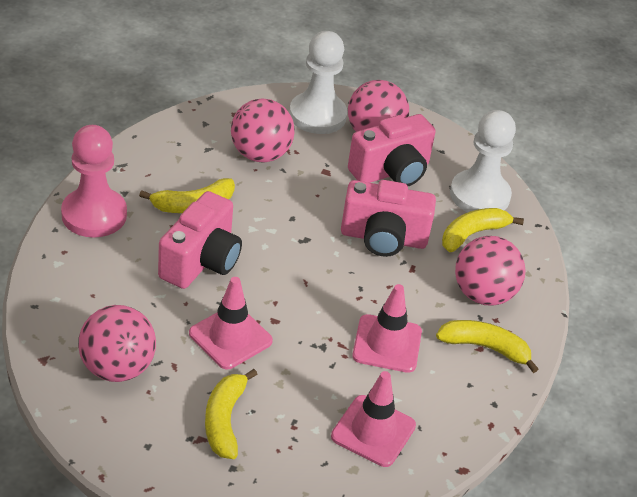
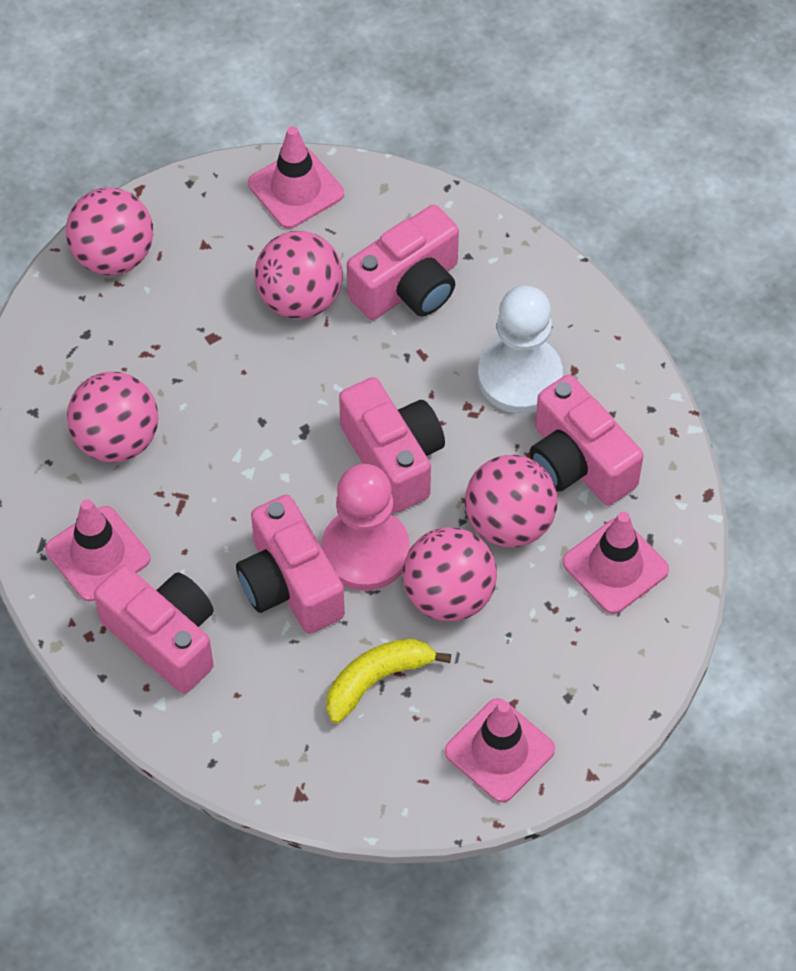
pink ball: [78,305,156,382] [231,98,295,163] [348,80,409,132] [455,236,526,306] = 4 -> [66,187,153,275] [67,372,159,462] [255,231,343,319] [403,527,497,622] [465,455,558,547] = 5
pink camera: [158,191,242,289] [341,180,436,257] [348,114,436,186] = 3 -> [94,565,214,694] [236,495,345,634] [339,377,445,513] [347,205,459,320] [530,375,644,506] = 5
pink traffic cone: [189,277,273,369] [331,371,416,467] [352,284,422,373] = 3 -> [45,499,150,601] [248,126,344,229] [445,698,555,803] [563,512,669,614] = 4
white pawn: [289,31,347,134] [450,110,516,212] = 2 -> [478,286,563,413] = 1
yellow banana: [139,178,235,213] [205,369,258,459] [436,320,539,373] [442,208,524,252] = 4 -> [326,638,451,723] = 1

